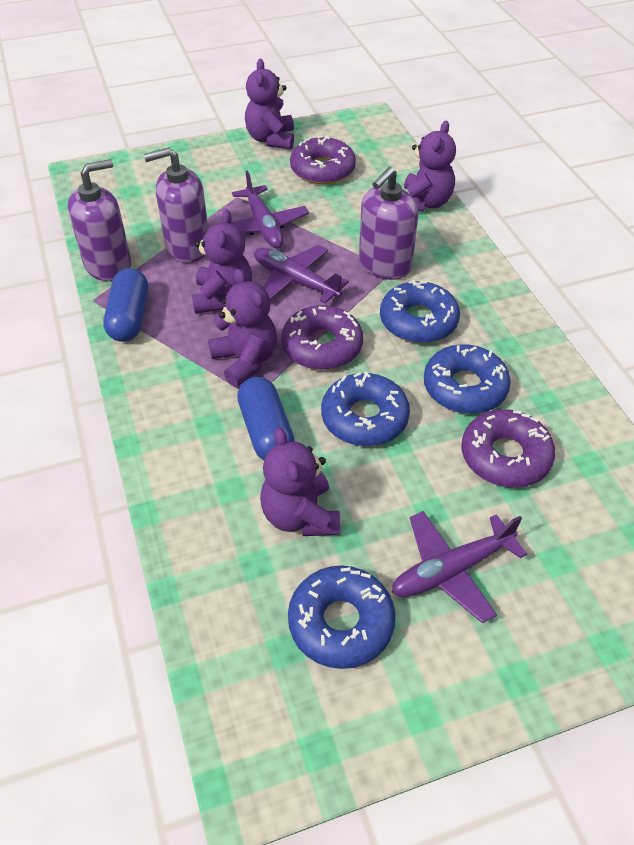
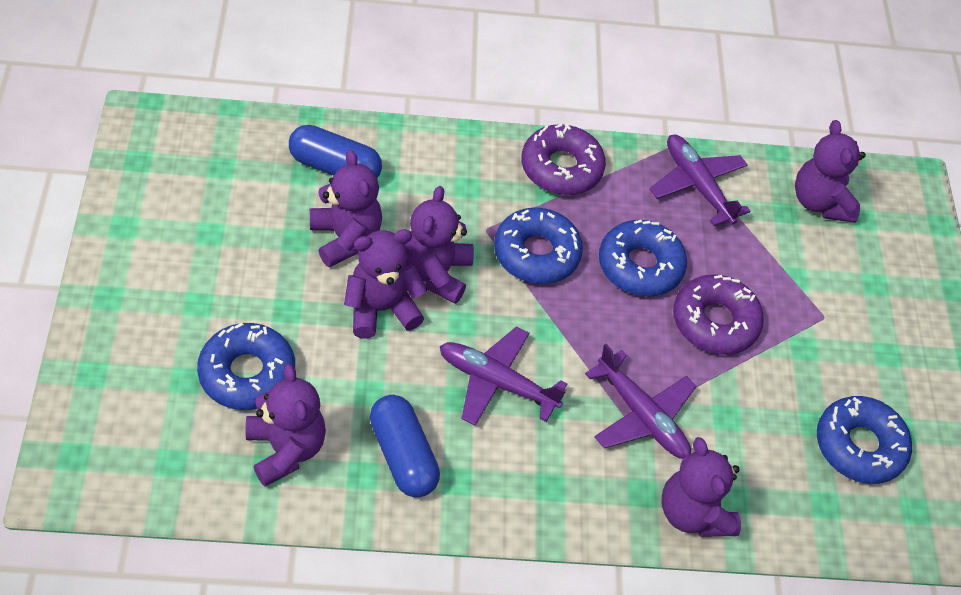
purple donut: [281,305,363,370] [290,136,356,184] [462,409,555,488] = 3 -> [521,124,606,195] [673,274,764,355] = 2
purple soap dispenser: [68,159,131,281] [144,147,208,263] [359,167,418,280] = 3 -> none = 0
purple teddy bear: [192,210,252,313] [208,269,277,387] [245,59,294,149] [260,427,340,536] [404,121,456,212] = 5 -> [246,364,326,487] [310,150,382,267] [344,229,427,339] [405,186,474,304] [661,437,741,537] [795,120,866,223] = 6

